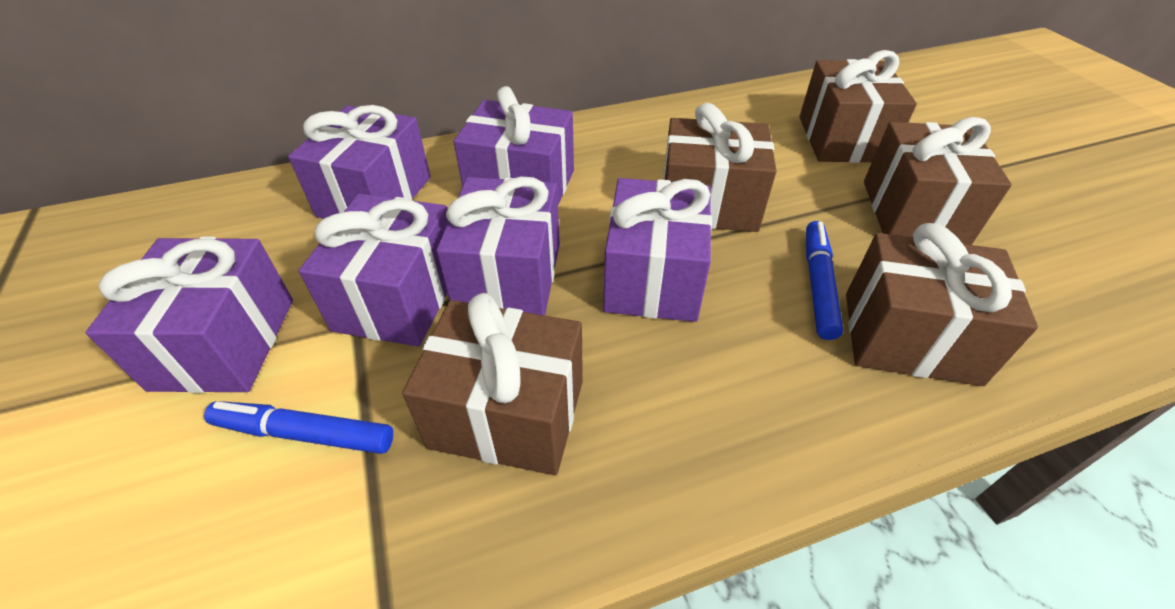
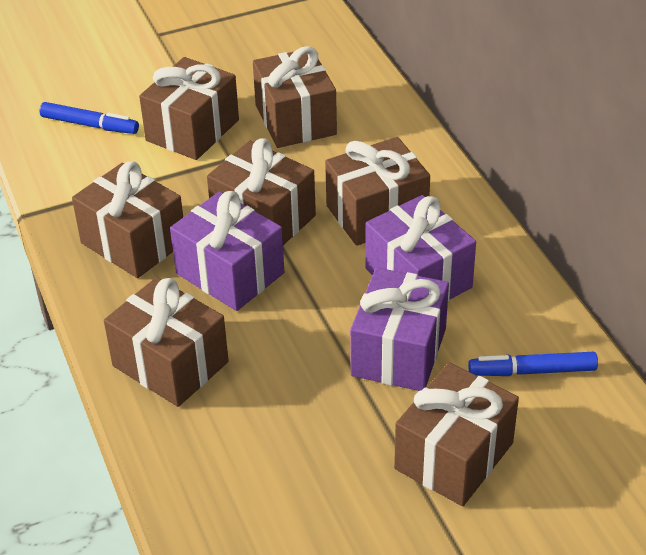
brown gift: [402,293,583,475] [663,103,777,232] [799,50,917,163] [846,223,1038,386] [864,117,1012,245] = 5 -> [72,162,183,278] [104,277,229,407] [139,57,239,160] [207,138,316,245] [253,46,337,148] [325,137,430,246] [394,362,519,506] = 7
purple gift: [86,237,293,393] [288,105,431,219] [299,194,448,347] [436,177,560,316] [454,86,574,205] [603,178,712,322] = 6 -> [170,191,284,311] [350,268,449,391] [365,195,476,301] = 3

